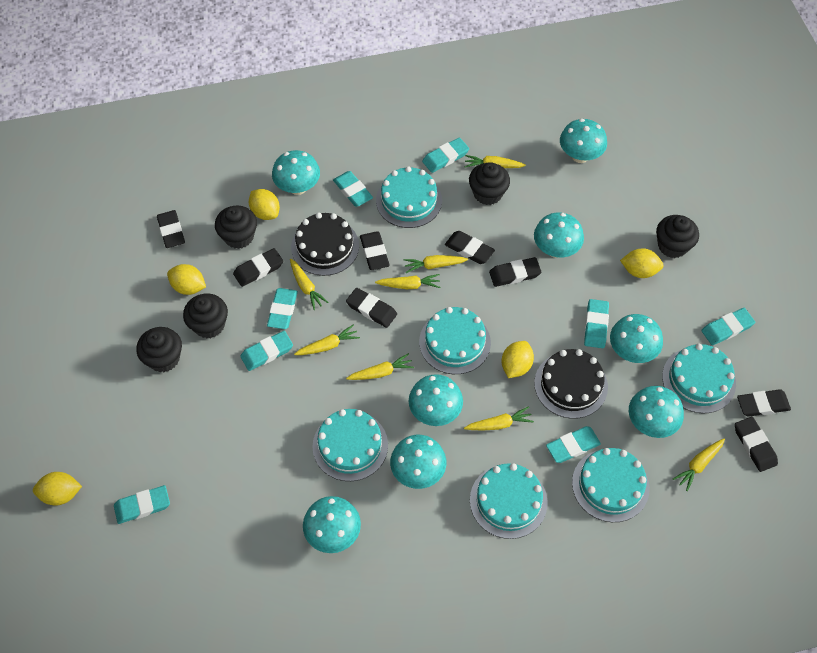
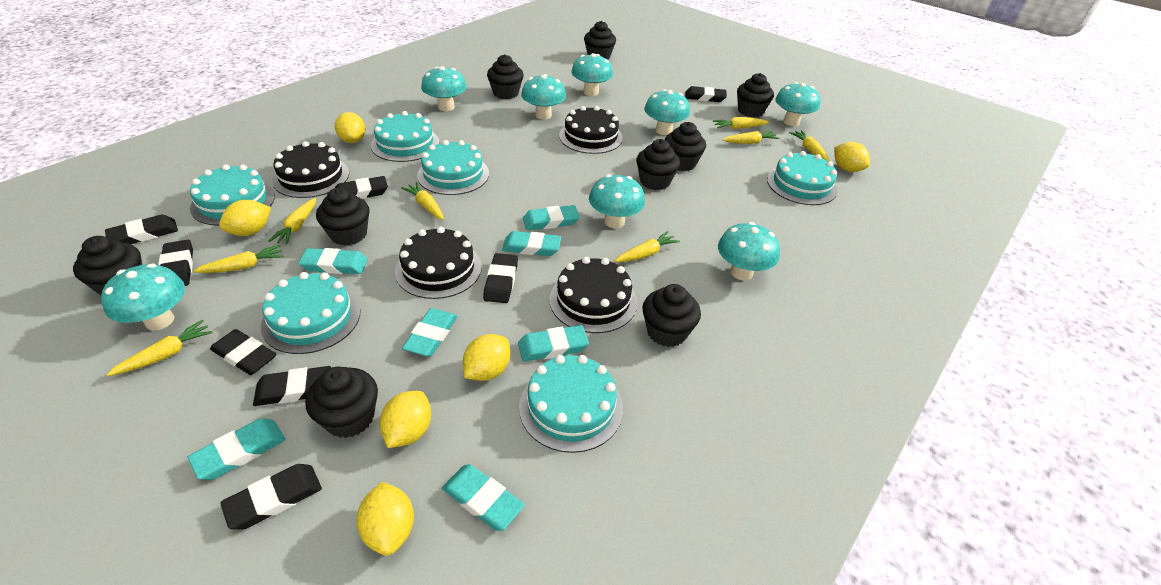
black cake: [291,213,359,276] [534,349,608,419] = 2 -> [272,141,349,198] [395,227,482,299] [549,257,637,333] [559,106,623,154] = 4
black cupcake: [136,327,182,372] [183,293,228,338] [215,206,257,249] [469,162,510,205] [656,215,699,258] = 5 -> [73,236,142,295] [305,366,378,438] [316,188,370,246] [487,54,524,99] [584,21,616,60] [636,139,680,190] [642,284,701,347] [665,122,706,171] [737,73,774,117] = 9
turquoise eraser: [114,485,170,524] [240,331,293,371] [267,288,298,329] [333,171,373,207] [422,137,469,173] [546,426,601,463] [584,299,609,348] [701,308,755,345] = 8 -> [188,418,285,480] [299,248,368,274] [402,308,458,357] [442,464,525,531] [502,231,561,256] [518,325,589,362] [523,205,580,230] = 7
yellow lemon: [33,472,82,506] [167,264,206,295] [249,189,280,220] [502,341,534,378] [620,248,664,278] = 5 -> [219,200,271,236] [335,112,365,143] [356,482,414,556] [380,391,431,448] [463,334,510,381] [834,142,870,172] = 6

